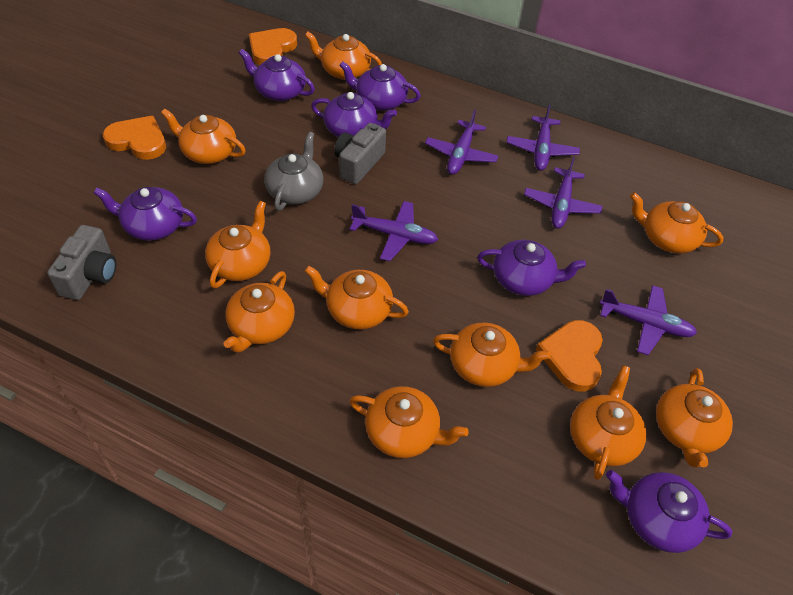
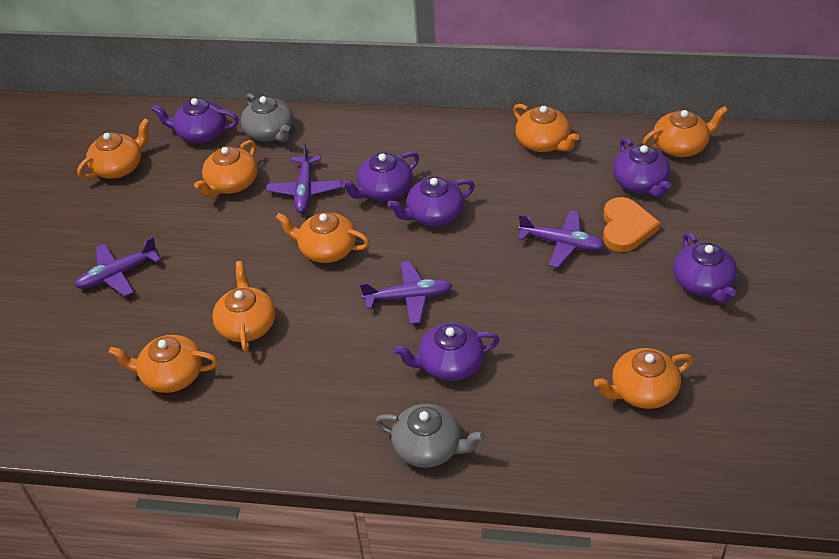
grey camera: [47,225,116,300] [334,123,386,184] = 2 -> none = 0
grey teapot: [264,132,324,211] = 1 -> [241,93,293,142] [375,404,485,468] = 2
orange heart: [103,116,166,160] [249,28,297,65] [536,320,603,392] = 3 -> [603,197,660,252] = 1
orange teapot: [161,109,246,164] [205,201,271,288] [224,271,295,353] [304,266,409,329] [305,32,382,80] [349,386,468,458] [433,322,551,387] [570,365,646,480] [630,192,724,254] [656,368,733,468] = 10 -> [77,119,150,179] [108,335,218,393] [194,140,258,197] [212,261,276,352] [276,212,370,263] [513,104,580,152] [594,348,693,409] [643,106,728,157] = 8
purple plane: [350,201,438,261] [425,109,498,175] [506,105,580,171] [524,157,602,228] [599,285,697,355] = 5 -> [75,237,160,297] [266,143,341,213] [360,261,453,324] [517,210,605,268] = 4

